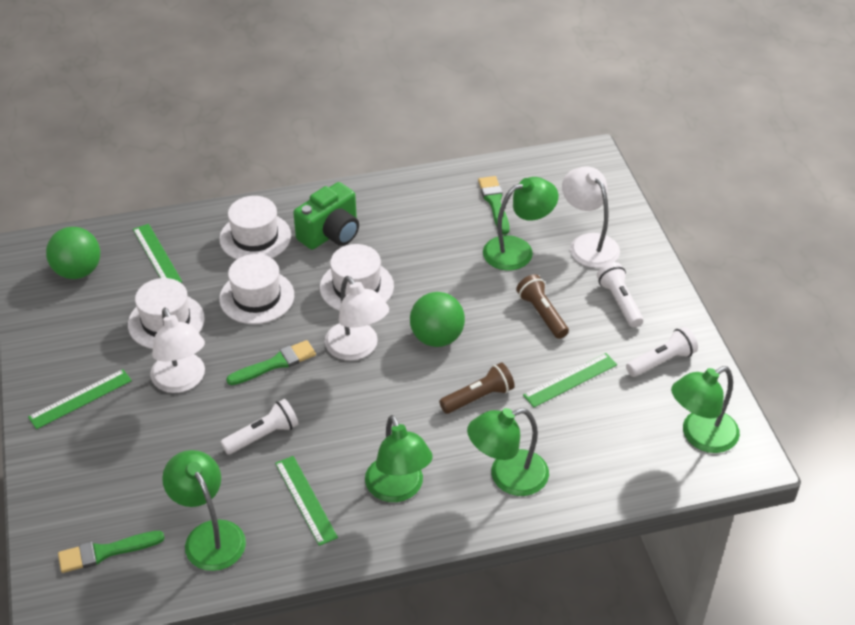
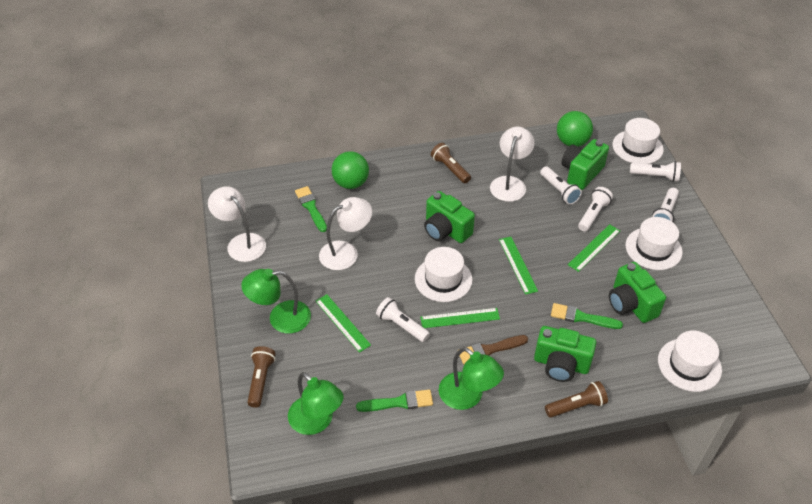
brown brush: none = 0 -> [459,335,528,364] = 1
brown flashlight: [439,362,515,414] [516,274,569,339] = 2 -> [247,346,276,407] [431,143,471,183] [545,381,608,418] = 3
green camera: [293,182,359,250] = 1 -> [424,191,475,243] [534,326,596,382] [561,139,609,190] [609,262,666,323] = 4
green lamp: [162,450,246,571] [365,415,433,502] [467,408,549,496] [483,177,558,271] [671,366,740,453] = 5 -> [241,269,311,334] [288,372,344,435] [439,347,504,410] = 3
white flashlight: [221,399,299,455] [597,262,643,328] [626,327,698,377] = 3 -> [376,297,430,342] [540,166,582,205] [578,187,613,232] [630,161,681,182] [652,188,679,222] = 5

